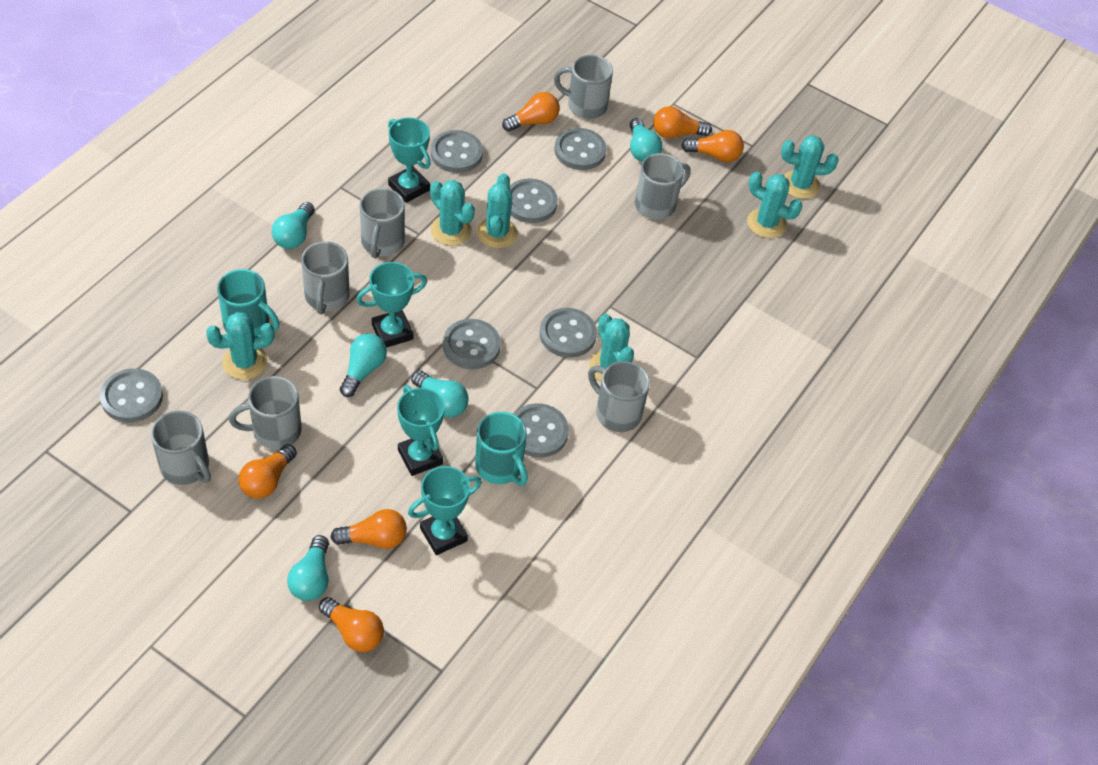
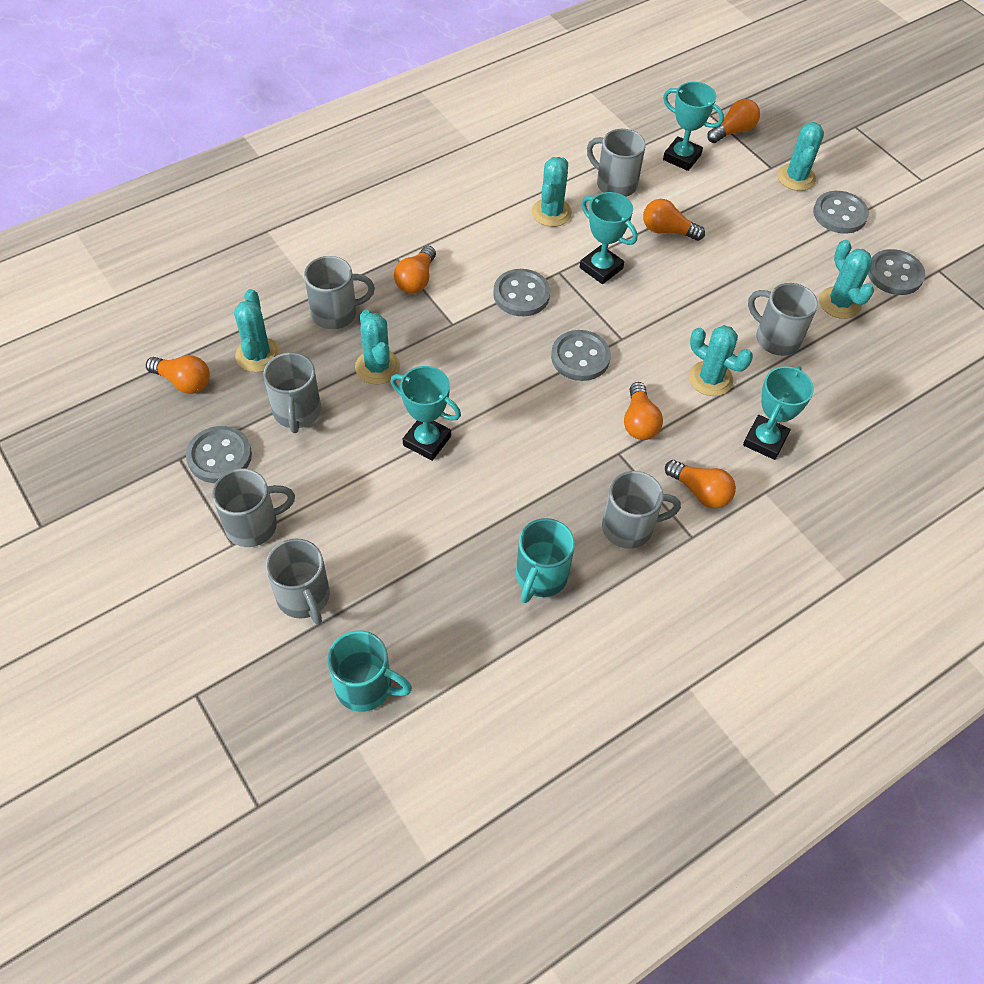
grey button: [100,368,163,422] [431,130,483,173] [443,319,501,369] [509,179,558,223] [514,403,569,458] [540,308,597,358] [554,128,606,170] = 7 -> [186,426,252,483] [493,269,550,316] [551,330,611,381] [813,191,869,234] [868,249,925,295] = 5
turquoise light bulb: [271,202,315,249] [287,535,329,601] [340,333,387,397] [411,370,469,418] [630,118,662,162] = 5 -> none = 0

